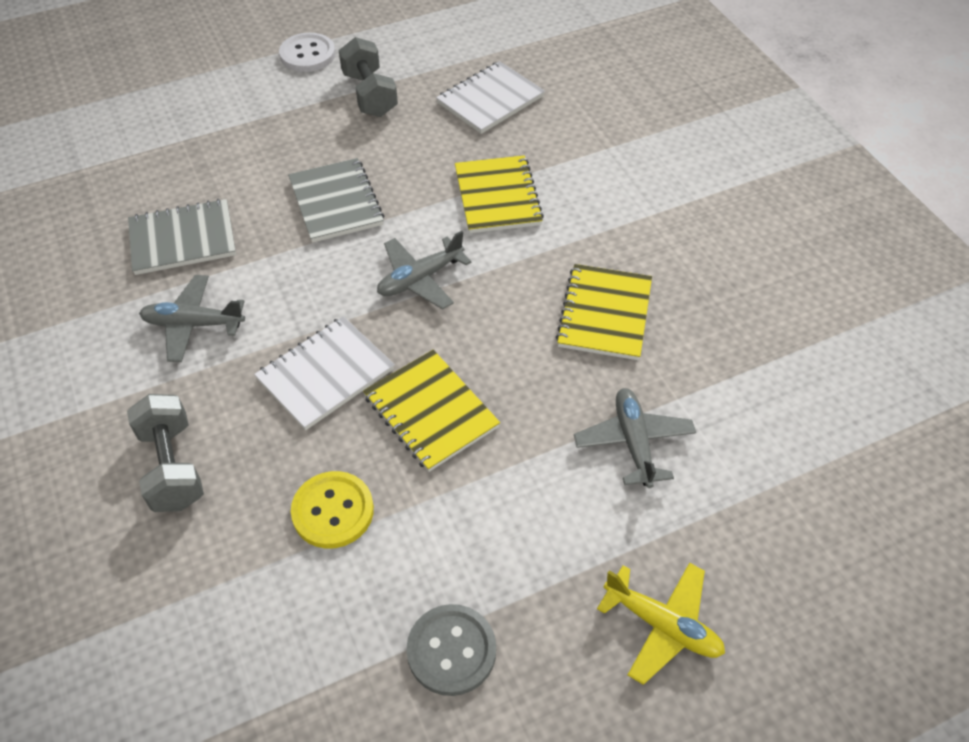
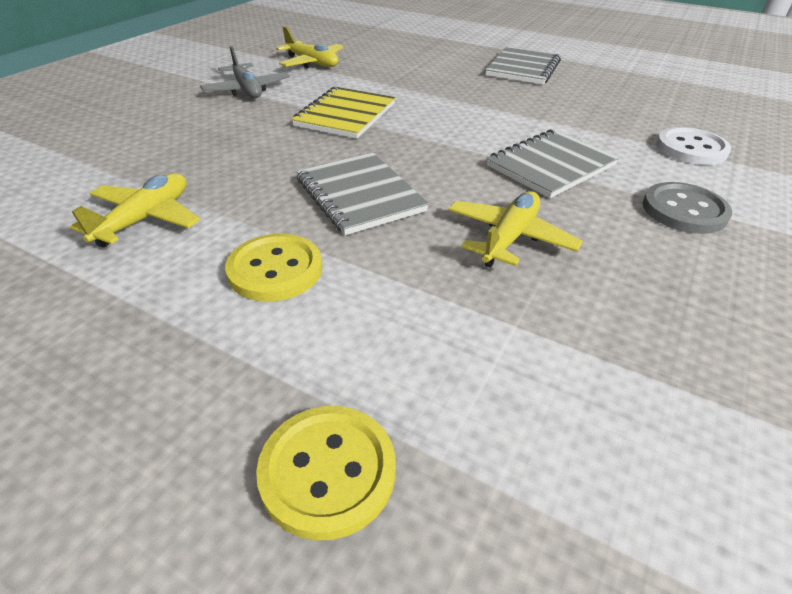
grey dumbbell: [127,394,204,512] [339,37,398,117] = 2 -> none = 0
grey notebook: [128,199,236,275] [288,158,384,243] = 2 -> [297,153,429,235] [485,47,561,85] [486,129,619,198] = 3
grey plane: [139,275,245,362] [377,231,472,309] [574,388,696,488] = 3 -> [200,46,290,98] = 1
white notebook: [254,316,395,430] [436,61,545,134] = 2 -> none = 0
yellow button: [291,471,374,549] = 1 -> [225,234,322,302] [256,406,396,541] = 2
yellow notebook: [363,350,500,472] [455,155,544,233] [556,264,652,360] = 3 -> [291,87,396,139] = 1
yellow plane: [597,562,725,685] = 1 -> [70,173,200,248] [276,26,343,69] [448,191,583,268] = 3

